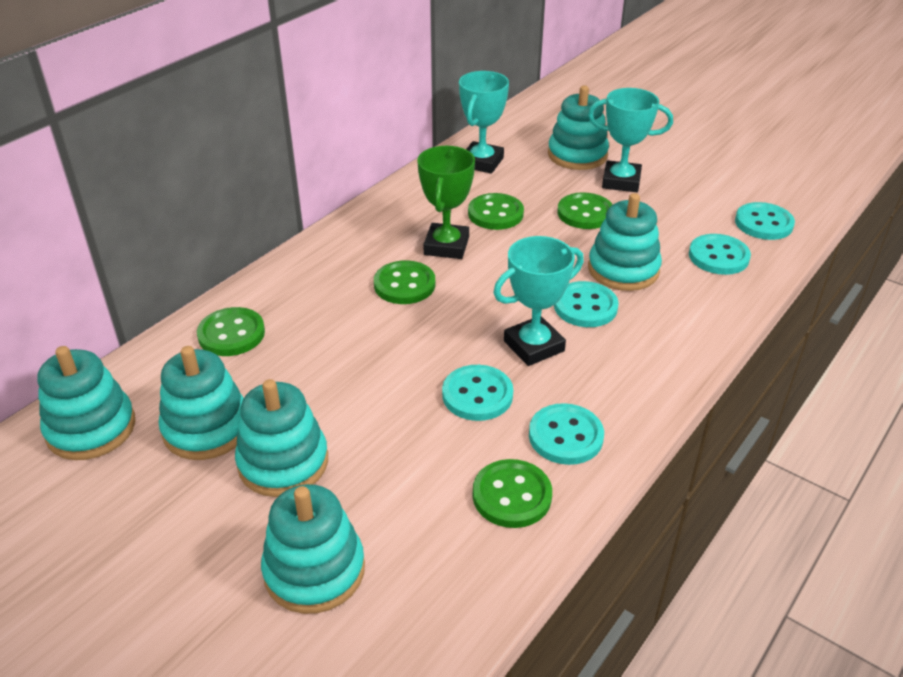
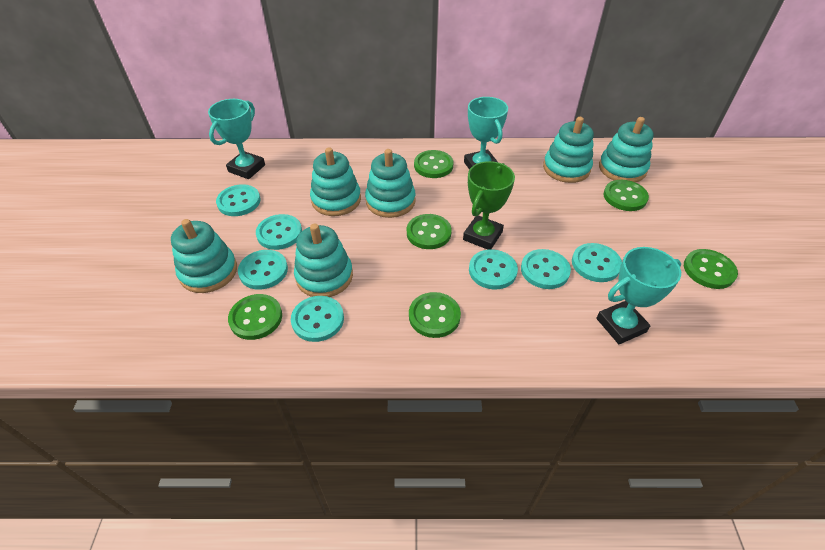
green button: [197,307,265,356] [374,260,435,304] [468,193,524,230] [473,459,552,528] [558,192,613,229] = 5 -> [228,294,282,340] [407,214,452,249] [409,292,461,338] [414,150,453,178] [603,180,649,211] [684,249,738,289] = 6
turquoise button: [442,365,513,421] [529,403,604,465] [554,281,619,327] [689,234,751,275] [735,202,795,240] = 5 -> [216,184,261,216] [238,250,288,289] [256,214,302,250] [291,296,344,342] [469,249,518,289] [521,249,571,289] [572,243,622,282] = 7

